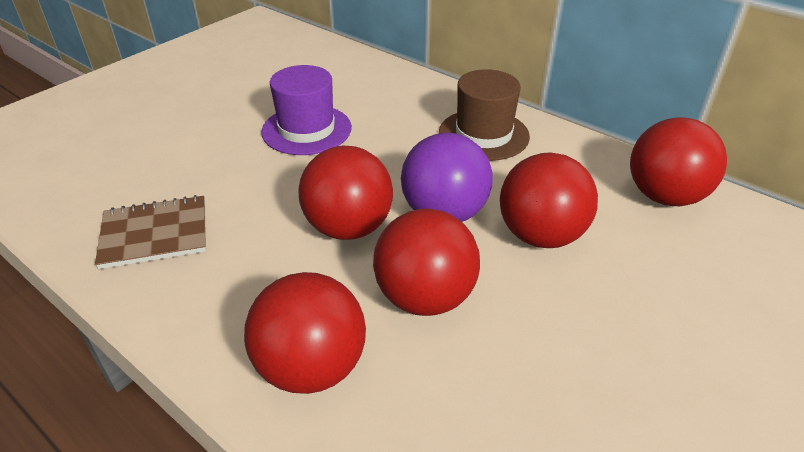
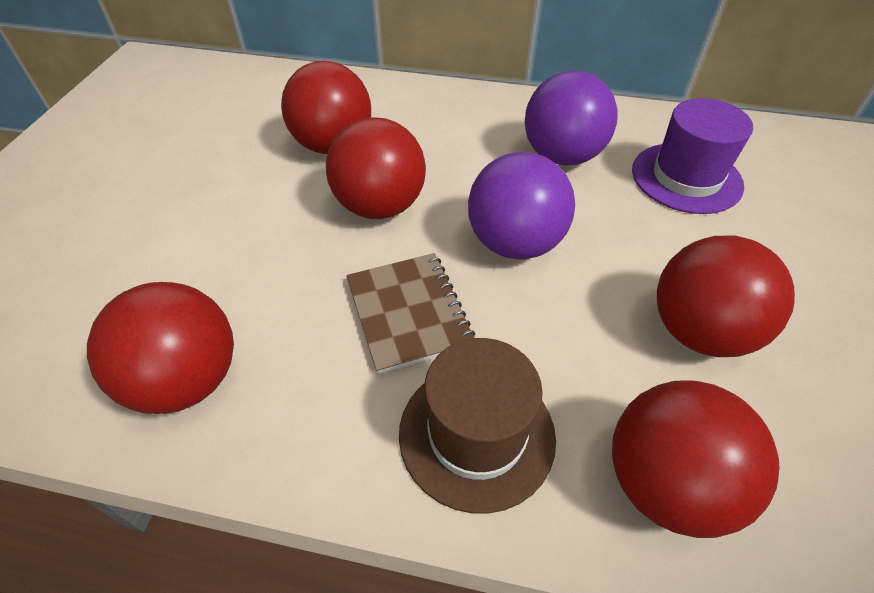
purple ball: [401,133,493,222] = 1 -> [468,152,575,260] [525,71,617,165] = 2

